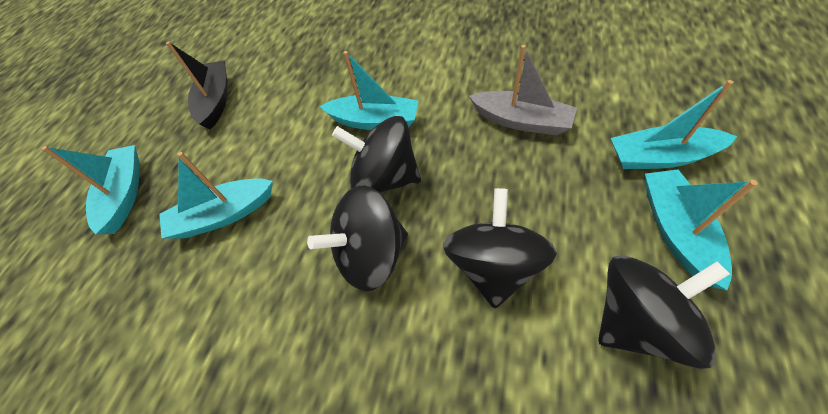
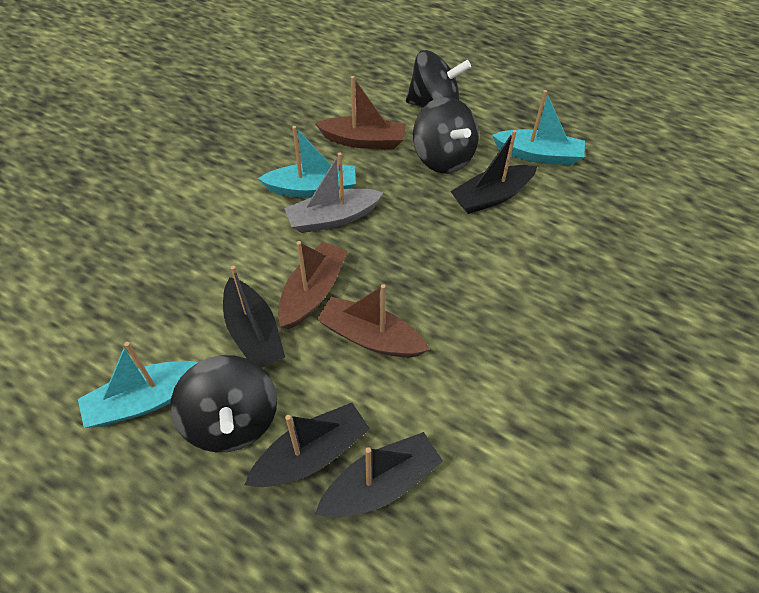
black boat: [166,41,227,129] = 1 -> [223,266,285,368] [245,403,370,487] [315,432,443,518] [450,130,537,214] = 4
black spinning top: [307,186,408,291] [332,116,421,193] [443,188,557,308] [598,255,730,369] = 4 -> [170,355,277,452] [406,50,471,107] [413,97,479,173] = 3
brown boat: none = 0 -> [278,241,348,329] [315,76,406,149] [317,284,430,357] = 3
turquoise boat: [42,145,140,234] [159,152,273,238] [320,51,419,130] [611,80,737,169] [645,169,758,290] = 5 -> [78,342,198,428] [258,126,356,198] [492,90,585,165] = 3

